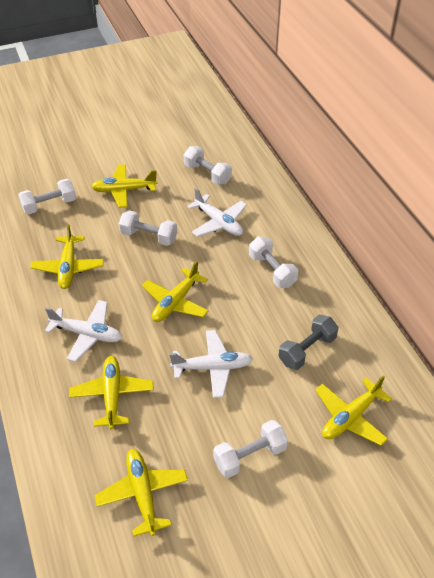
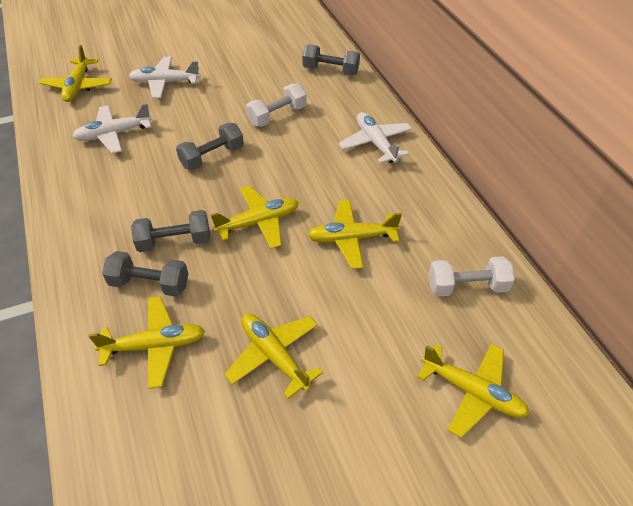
grey dumbbell: [278,315,338,370] = 1 -> [102,251,189,297] [131,210,210,252] [176,123,244,171] [302,45,360,75] = 4
white dumbbell: [18,179,76,214] [119,210,177,246] [184,146,232,185] [213,420,288,478] [249,237,298,288] = 5 -> [246,83,307,127] [429,256,515,297] = 2

